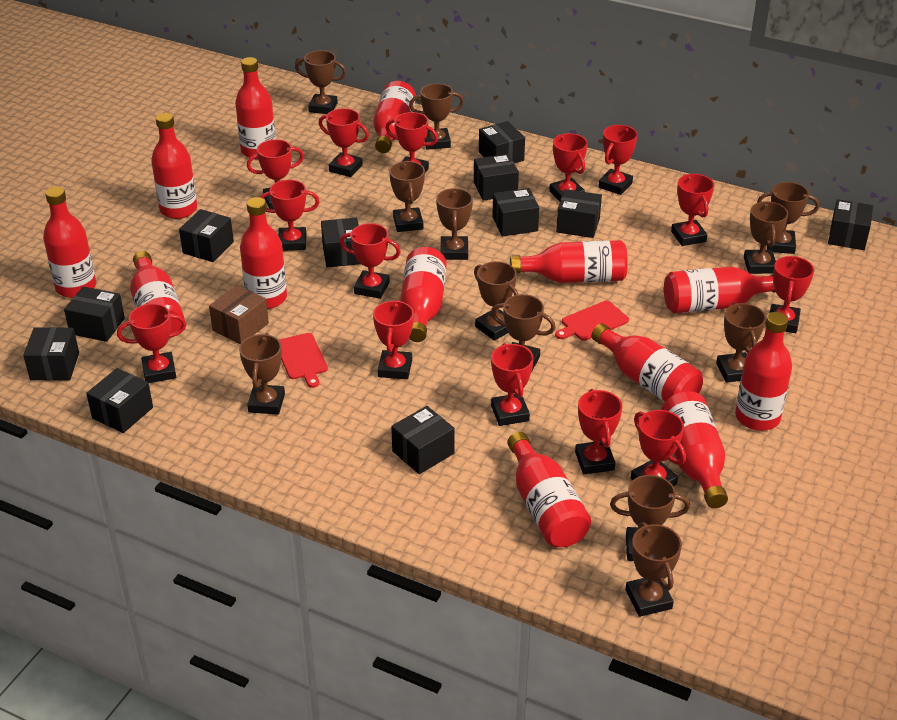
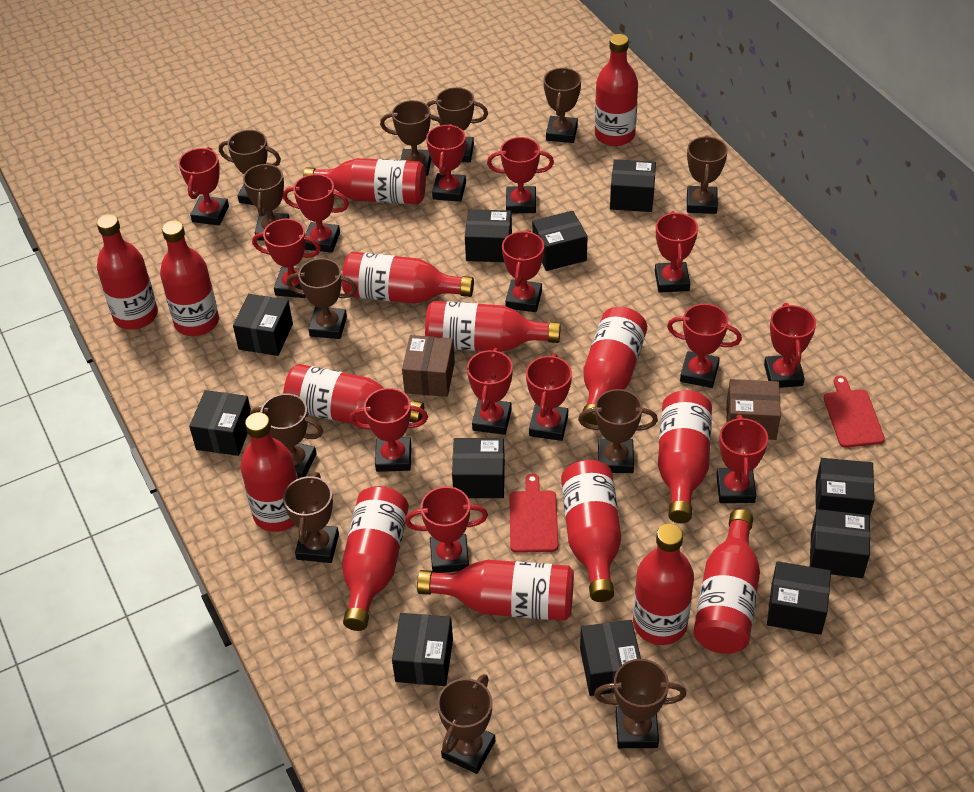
brown box: [209,285,269,344] = 1 -> [402,335,455,397] [726,379,781,440] = 2
red bottle: [43,187,96,298] [130,251,184,338] [151,113,197,219] [235,57,276,159] [240,197,287,309] [373,81,416,153] [400,247,446,342] [508,432,591,547] [510,240,628,283] [591,323,703,402] [661,391,728,508] [664,266,776,313] [735,312,792,431] = 13 -> [97,214,158,330] [160,220,219,336] [240,412,298,532] [283,364,424,424] [303,158,426,204] [342,252,474,304] [342,486,409,631] [417,560,574,621] [425,301,561,352] [561,460,621,602] [582,307,647,425] [595,34,638,146] [633,524,694,645] [658,390,712,523] [693,509,760,654] = 15

